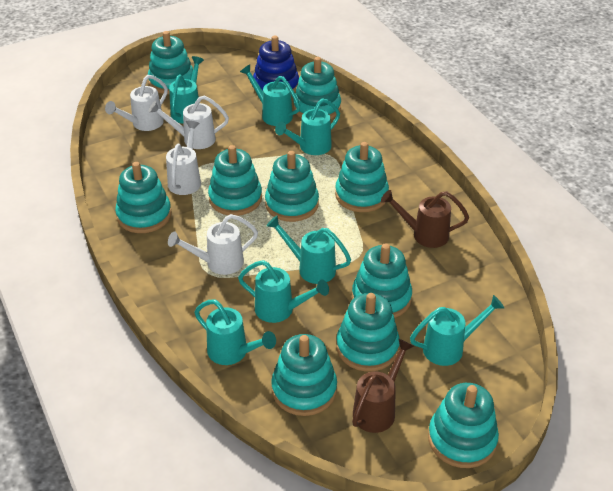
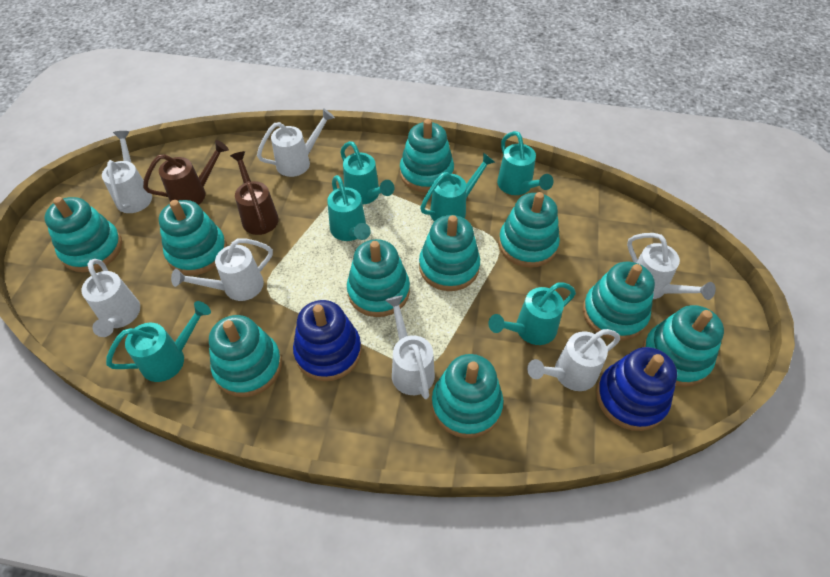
blue stacking toy: [253,36,299,93] = 1 -> [293,300,362,381] [596,347,677,431] = 2
turquoise watering can: [169,56,204,124] [194,300,276,365] [238,260,329,323] [240,64,300,126] [266,215,351,284] [275,98,340,155] [410,295,504,366] = 7 -> [106,301,211,382] [327,175,371,241] [340,141,394,205] [420,153,495,221] [488,282,576,345] [497,131,554,195] = 6
white watering can: [105,75,168,131] [148,96,229,149] [166,121,201,195] [168,214,258,275] = 4 -> [81,259,140,337] [102,131,152,213] [171,238,273,301] [257,108,335,177] [385,295,435,399] [527,329,620,391] [627,233,716,300] = 7

